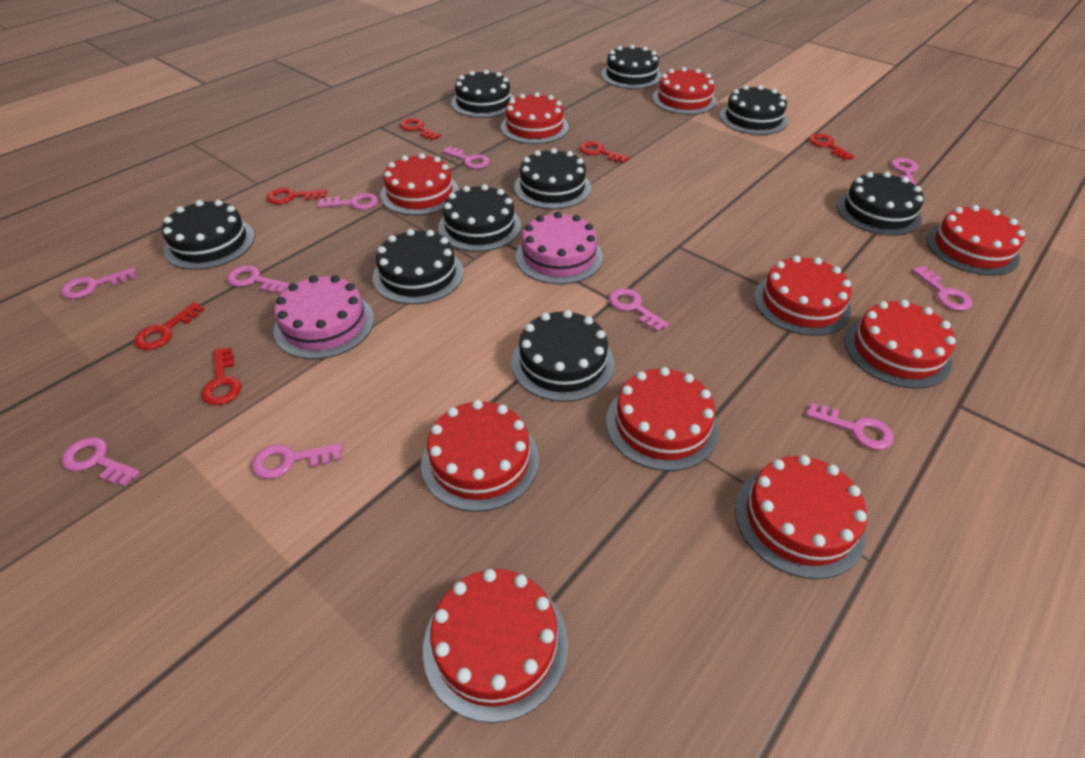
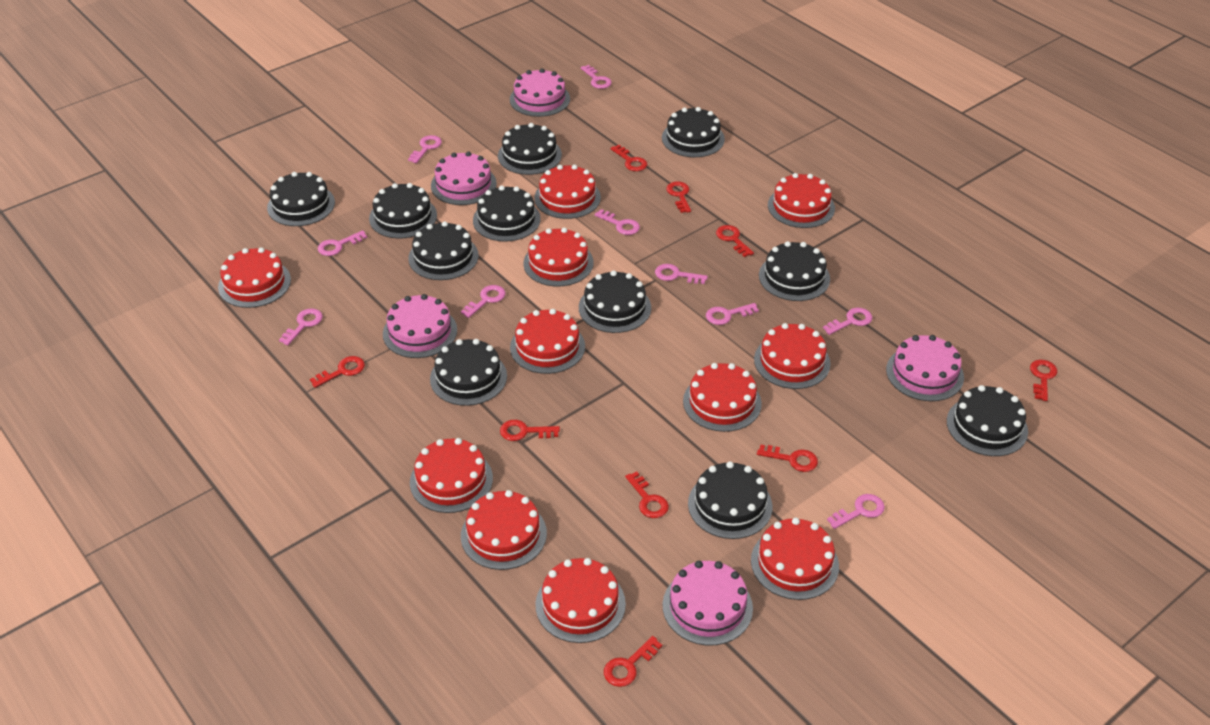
black cake: [162,200,255,270] [373,229,464,304] [438,184,521,252] [451,70,515,118] [511,310,614,402] [514,148,591,209] [601,45,662,89] [720,85,788,135] [837,172,924,236] = 9 -> [267,172,335,226] [369,183,437,238] [408,221,479,280] [430,339,507,406] [473,186,541,242] [498,123,562,175] [579,270,651,333] [662,107,725,157] [688,461,772,539] [759,241,830,301] [947,385,1028,456] = 11
pink cake: [274,275,374,359] [515,212,603,284] = 2 -> [383,294,457,358] [431,152,497,205] [510,68,570,117] [662,561,753,645] [886,335,964,401] = 5
red cake: [380,153,459,215] [421,400,539,512] [423,569,568,723] [501,92,569,144] [606,367,719,471] [652,67,717,114] [735,455,867,579] [754,255,852,336] [845,300,956,389] [926,205,1025,276] = 10 -> [218,247,291,308] [410,438,493,513] [461,490,547,570] [510,309,585,374] [523,228,594,286] [534,165,601,219] [536,558,626,643] [683,363,762,432] [751,518,839,600] [754,323,831,389] [768,173,835,228] = 11
red key: [134,302,205,350] [201,347,241,405] [267,188,327,204] [400,118,441,140] [579,141,629,163] [809,134,854,160] = 6 -> [310,356,365,388] [500,420,560,441] [604,636,662,687] [611,145,647,171] [625,472,669,518] [666,181,691,213] [716,225,754,257] [757,445,818,472] [1030,360,1057,401] = 9

